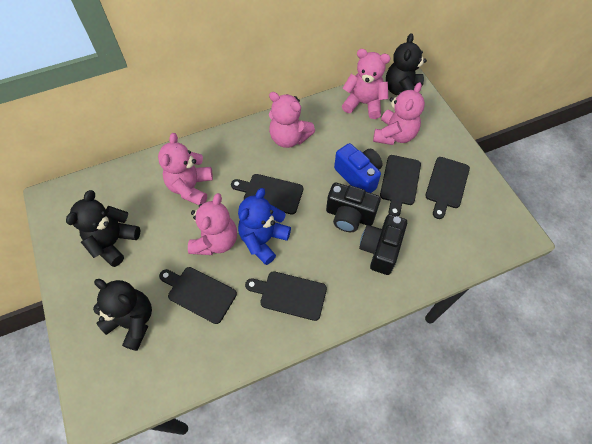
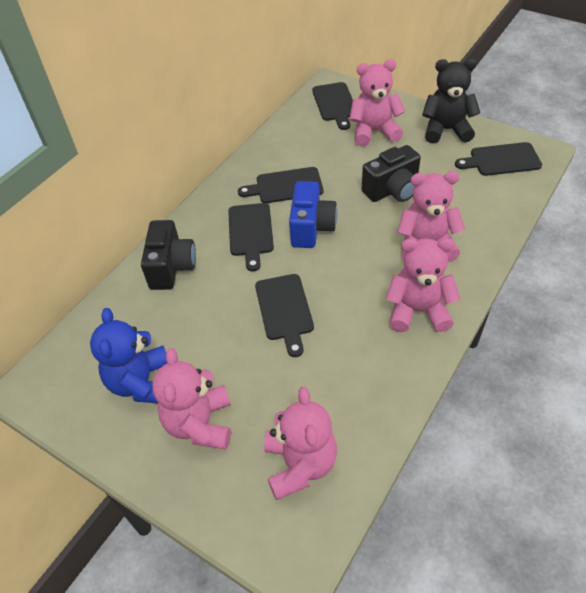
black teddy bear: [66,190,140,267] [93,279,152,351] [386,33,427,95] = 3 -> [422,58,480,143] = 1

